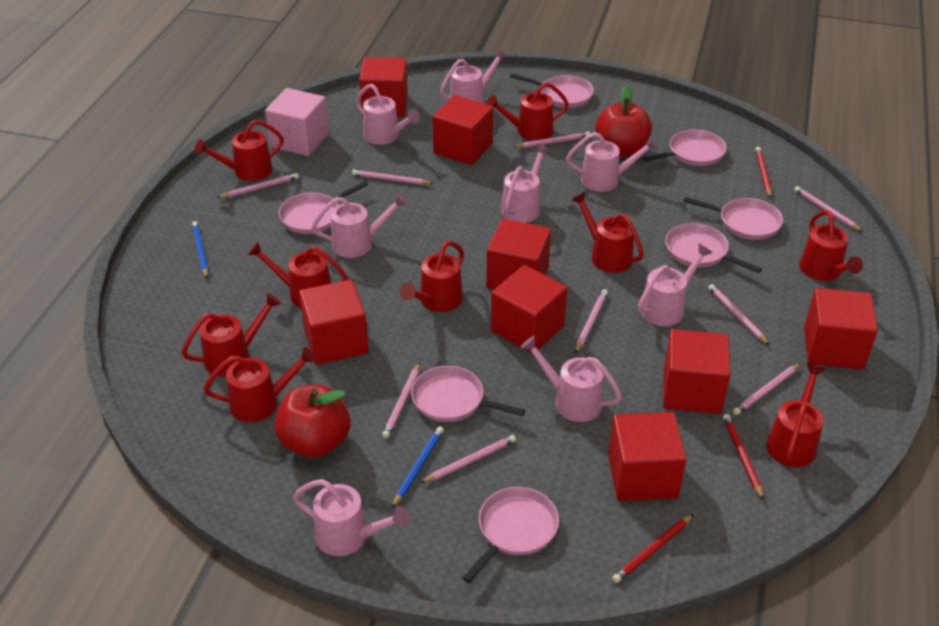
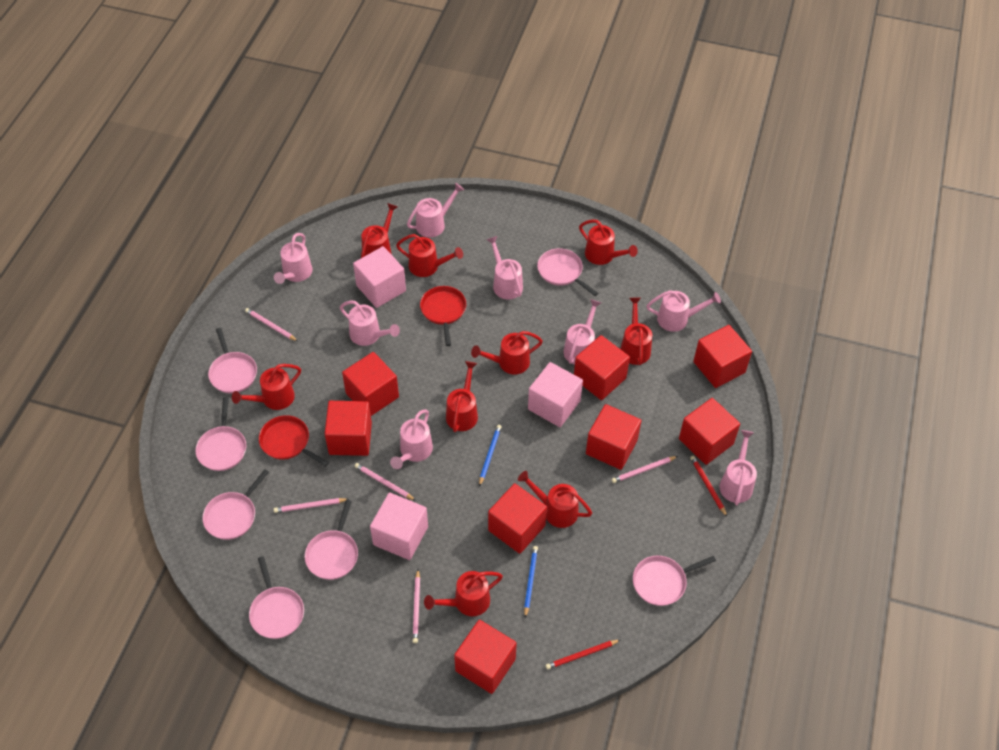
pink cube: [265,88,329,156] = 1 -> [353,246,406,308] [370,493,428,560] [528,362,583,427] = 3
pink pencil: [217,173,299,198] [352,170,434,185] [382,363,420,438] [421,435,516,483] [514,132,590,148] [575,289,608,353] [708,284,769,345] [733,363,801,415] [794,186,863,232] = 9 -> [245,308,298,341] [274,498,349,513] [355,463,416,501] [412,569,420,643] [612,456,678,483] = 5
red apple: [274,384,351,458] [595,85,652,157] = 2 -> none = 0
red pan: none = 0 -> [259,415,329,467] [420,286,466,346] = 2
red pencil: [612,514,693,583] [723,414,764,500] [755,147,772,198] = 3 -> [546,640,620,670] [690,456,727,517] = 2

